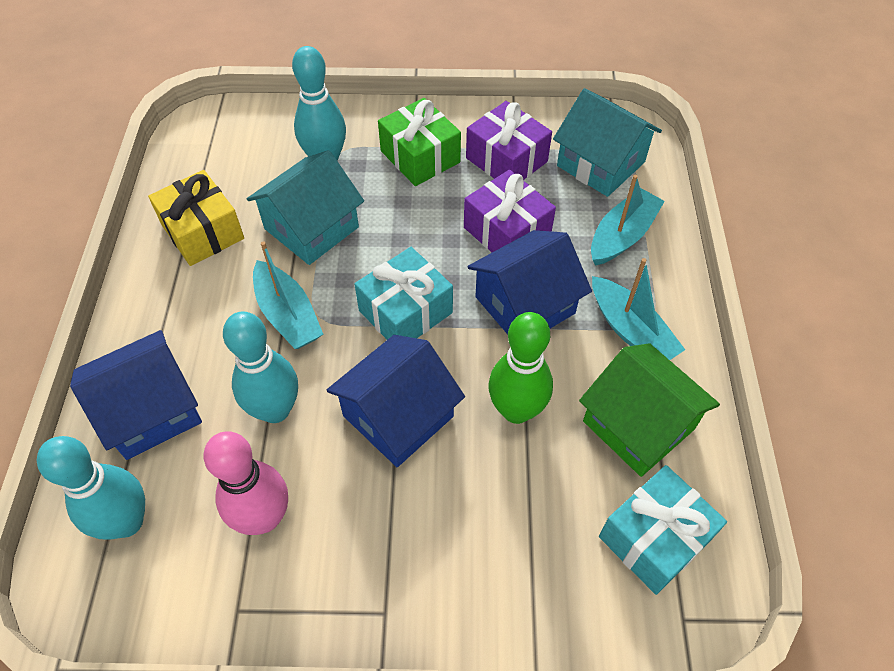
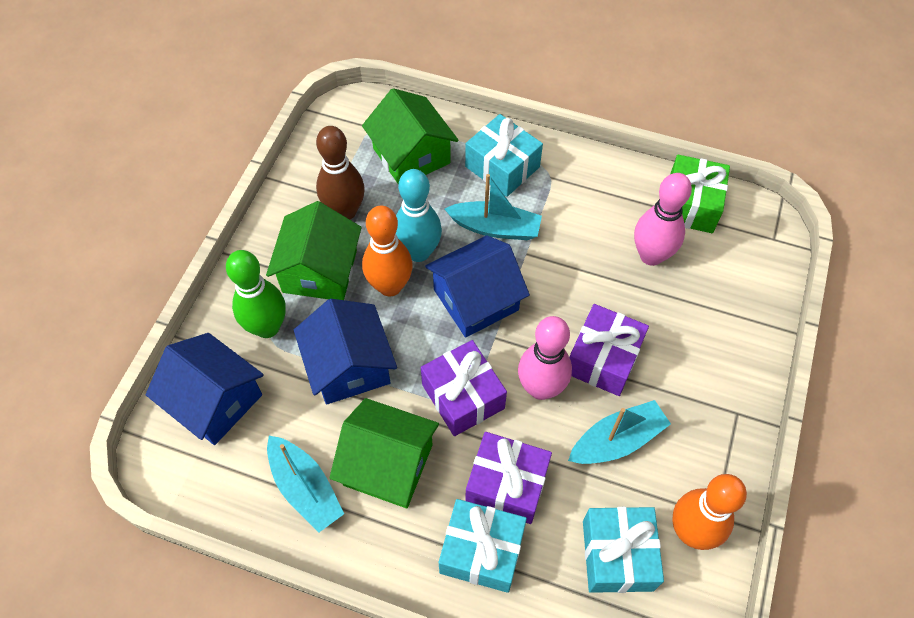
brown bowling pin: none = 0 -> [316,126,365,220] = 1
green house: [579,343,720,477] = 1 -> [266,201,362,300] [330,398,439,508] [362,88,459,185] = 3
orange bowling pin: none = 0 -> [362,206,413,296] [672,474,747,550] = 2
pink bowling pin: [204,431,288,535] = 1 -> [518,316,572,400] [634,173,692,266] = 2
purple gift: [464,170,556,252] [466,101,552,180] = 2 -> [421,340,507,436] [465,432,552,524] [569,304,649,396] = 3
turquoise bowling pin: [37,436,145,540] [223,312,298,423] [292,46,346,161] = 3 -> [396,169,442,262] = 1
turquoise gift: [354,247,453,340] [599,465,727,595] = 2 -> [439,499,527,593] [465,114,543,197] [583,507,664,593] = 3
turquoise house: [247,150,364,265] [553,88,662,197] = 2 -> none = 0
yellow gift: [148,170,244,266] = 1 -> none = 0

